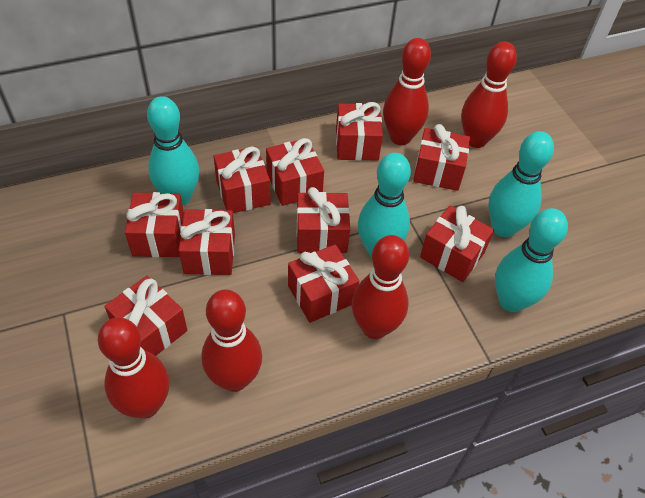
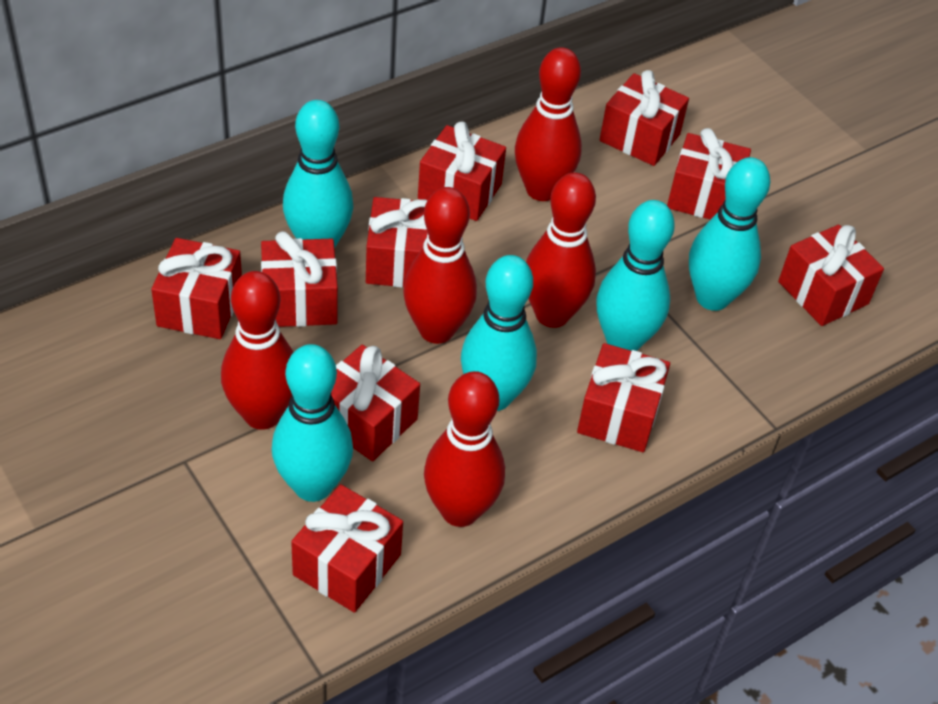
turquoise bowling pin: [147,96,199,205] [358,153,411,257] [488,131,554,237] [495,208,568,312] = 4 -> [272,344,353,502] [283,100,353,249] [461,255,537,411] [596,200,675,351] [689,157,770,311] = 5

